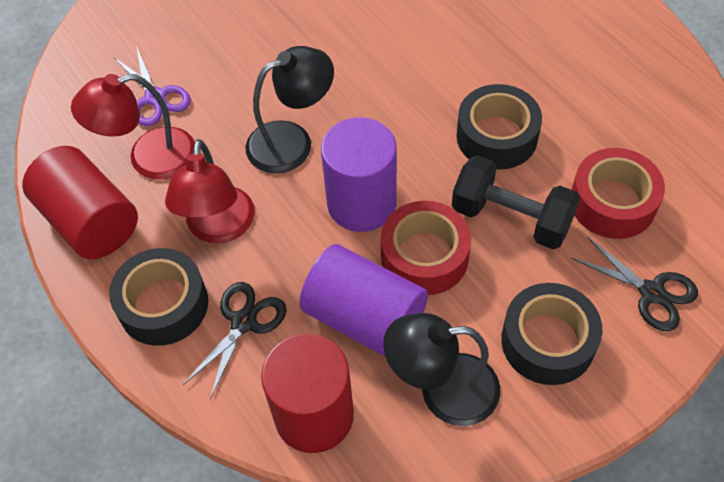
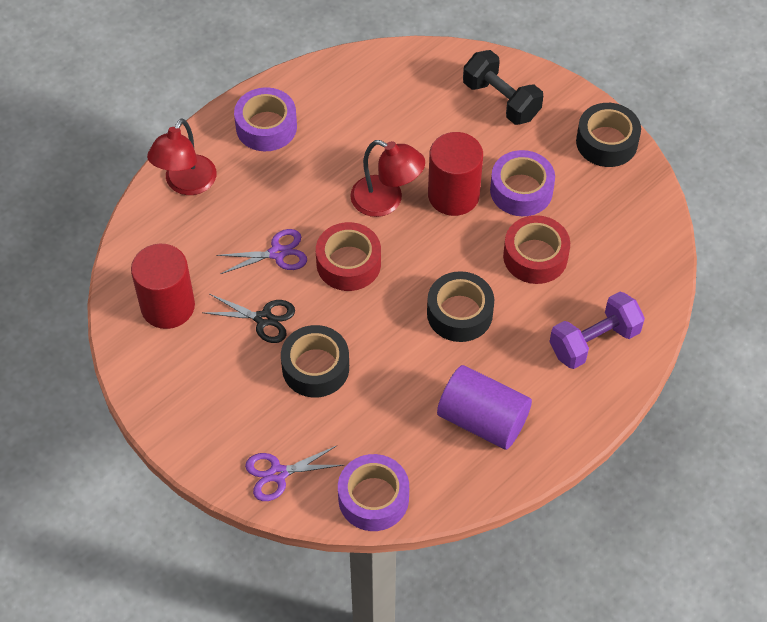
black lamp: [246,46,334,174] [383,313,500,426] = 2 -> none = 0
black scissors: [183,282,287,399] [571,237,698,331] = 2 -> [202,294,295,343] = 1
purple cylinder: [299,244,428,357] [321,117,397,232] = 2 -> [437,365,532,450] = 1
purple dumbbell: none = 0 -> [550,292,645,369] = 1
purple scissors: [115,46,191,126] = 1 -> [216,229,307,274] [245,445,343,501] = 2
purple tape: none = 0 -> [234,87,297,151] [338,454,409,531] [490,150,555,216] = 3

